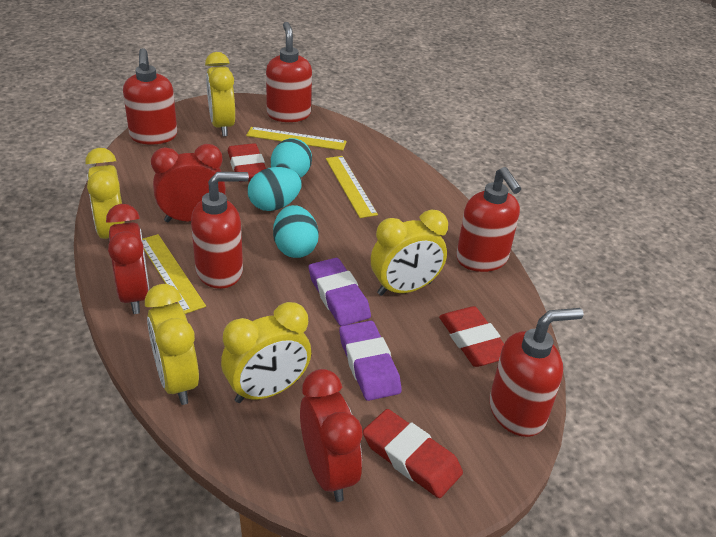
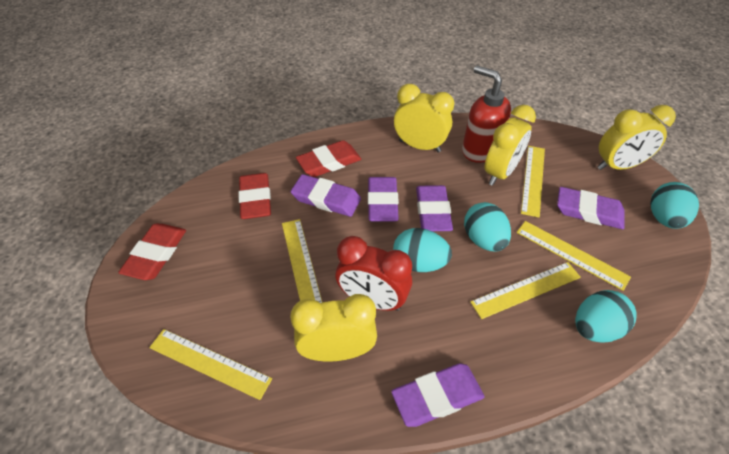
purple eraser: [309,258,371,326] [339,320,402,401] = 2 -> [291,174,361,217] [368,177,399,221] [391,363,485,427] [416,185,453,231] [557,187,625,229] = 5
red clock: [106,204,149,314] [151,144,226,223] [300,369,363,502] = 3 -> [335,236,412,311] = 1
red soap dispenser: [123,48,177,144] [191,172,249,289] [266,22,312,122] [456,167,521,272] [489,308,583,437] = 5 -> [462,66,511,163] = 1
turquoise egg: [248,167,302,211] [271,138,312,177] [273,205,319,258] = 3 -> [393,228,452,272] [464,202,511,252] [575,290,637,342] [650,182,699,229] = 4
yellow clock: [85,148,125,239] [145,284,199,405] [205,52,235,136] [221,302,311,403] [371,210,448,296] = 5 -> [290,294,377,362] [394,84,454,153] [484,105,536,186] [597,105,676,170] = 4
yellow ruler: [143,234,206,314] [246,127,347,151] [326,156,378,218] = 3 -> [149,329,272,400] [282,219,323,303] [470,262,581,319] [516,221,631,291] [521,146,545,217] = 5

